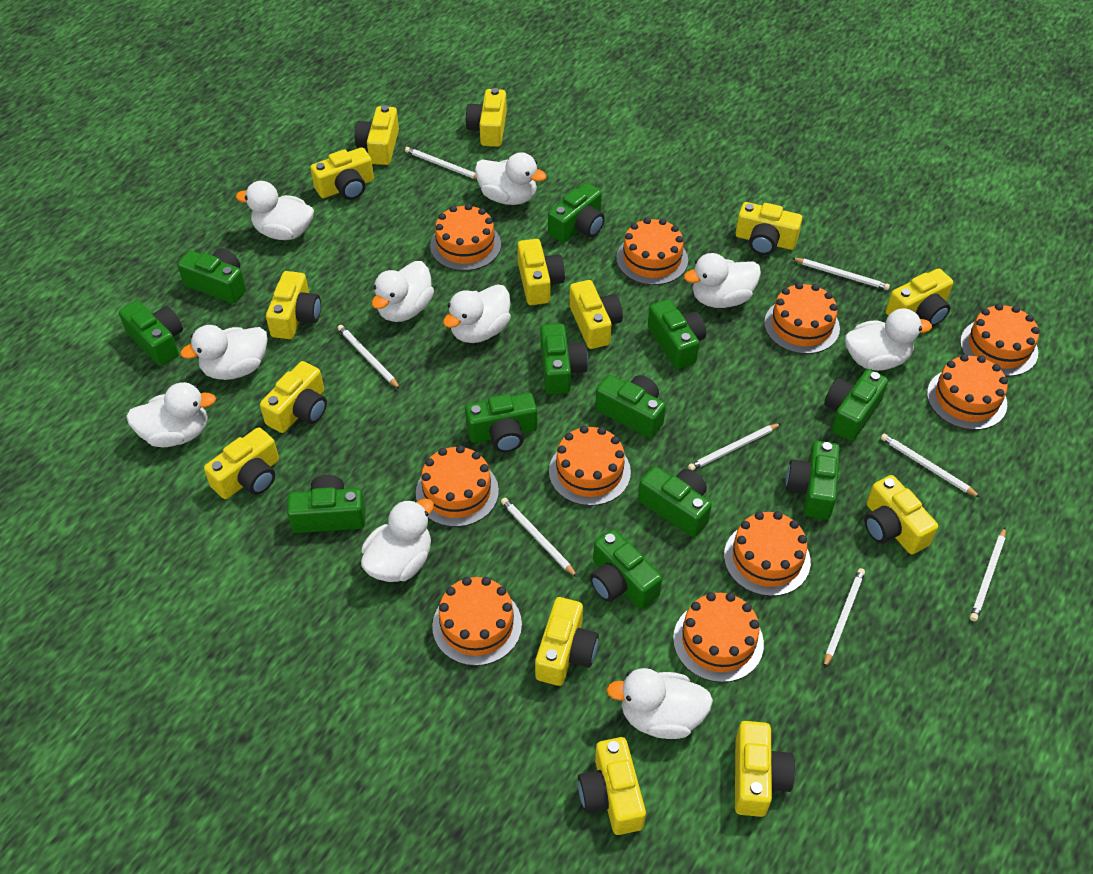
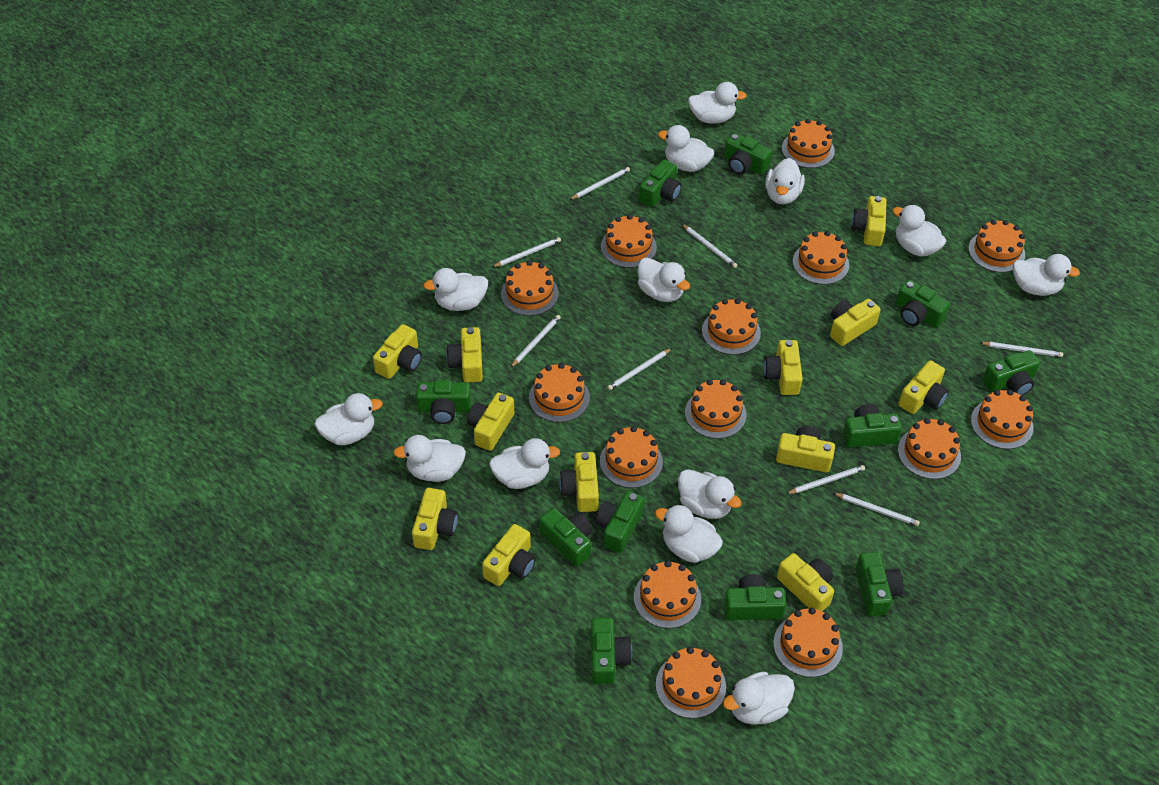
green camera: [119,301,183,366] [177,248,246,304] [287,475,365,533] [465,393,537,452] [540,323,588,394] [548,183,605,243] [590,529,662,609] [595,375,666,438] [638,466,712,537] [648,299,706,369] [786,441,840,519] [824,369,888,441] = 12 -> [416,380,471,424] [539,508,593,567] [591,617,632,684] [595,491,644,553] [639,159,682,207] [724,133,772,175] [724,574,786,620] [842,404,902,448] [856,552,904,616] [896,279,950,328] [982,350,1040,396] = 11
orange cake: [416,445,499,527] [430,204,501,271] [432,577,522,666] [549,426,631,506] [616,218,688,285] [673,592,764,683] [724,511,811,596] [764,282,840,354] [927,354,1008,430] [960,303,1040,377] = 10 -> [501,260,559,316] [529,363,590,422] [600,426,663,488] [601,214,657,268] [634,561,701,628] [656,647,726,719] [685,379,746,439] [702,299,761,355] [773,608,843,677] [782,119,835,168] [793,231,849,284] [898,418,961,479] [968,220,1025,272] [971,390,1033,449] = 14
white duck: [126,382,216,447] [180,325,268,380] [236,181,314,240] [361,499,434,582] [372,261,434,322] [443,284,511,343] [475,152,547,205] [606,668,713,739] [684,253,761,308] [845,308,932,371] = 10 -> [315,393,383,445] [393,435,466,482] [423,268,488,311] [489,438,560,489] [638,258,690,302] [655,505,723,563] [658,125,714,172] [678,469,742,519] [688,82,747,124] [723,672,795,725] [765,158,805,204] [892,205,946,257] [1013,254,1080,296] = 13
yellow camera: [204,427,279,499] [260,361,327,433] [266,271,321,339] [310,147,374,200] [354,105,399,165] [466,88,507,147] [517,239,565,305] [535,597,599,686] [569,280,623,349] [578,737,646,835] [735,721,795,817] [736,202,802,255] [864,475,938,554] [886,268,953,327] = 14 -> [373,324,422,379] [412,488,458,550] [446,327,483,382] [467,393,514,451] [482,524,536,586] [559,452,599,512] [763,340,803,395] [776,426,835,472] [777,553,834,611] [830,299,881,346] [851,196,887,246] [898,360,949,414] = 12

